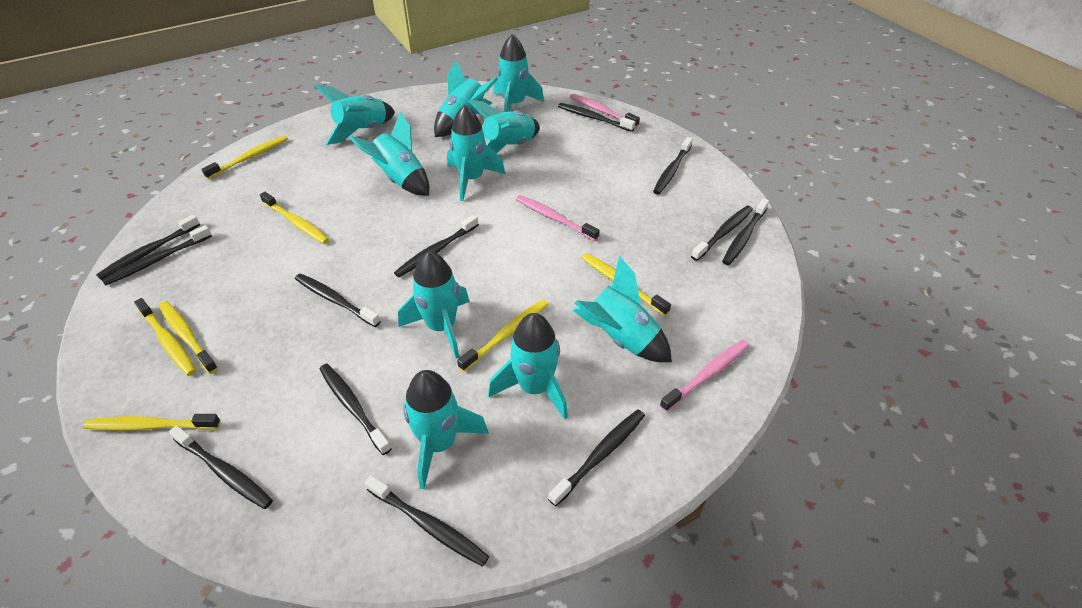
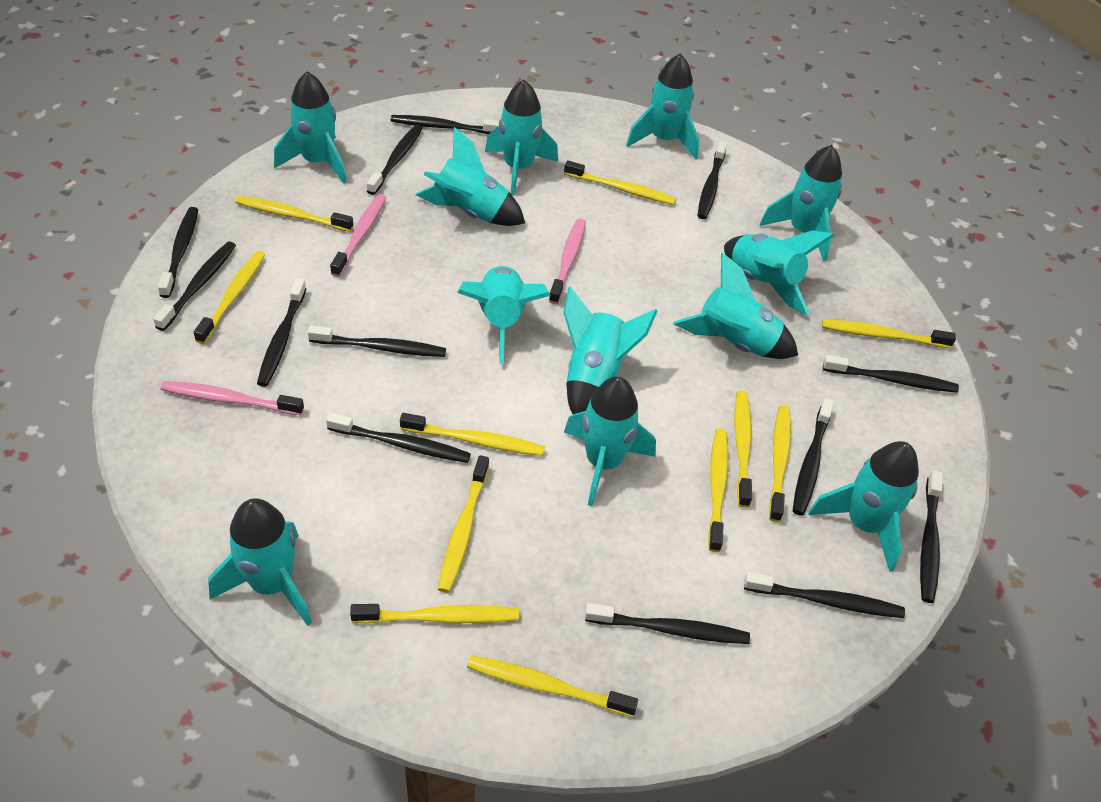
black toothbrush: [96,214,200,280] [102,225,212,286] [169,426,273,509] [295,273,381,327] [320,364,392,455] [365,476,489,567] [394,215,479,277] [548,410,645,506] [558,103,635,132] [653,137,693,194] [691,206,753,261] [722,198,769,265] = 12 -> [153,241,236,331] [158,207,198,298] [257,279,306,387] [308,326,446,357] [326,413,471,463] [367,124,423,195] [391,115,499,134] [585,603,750,644] [698,141,727,219] [744,572,905,618] [793,398,834,516] [823,355,959,393] [920,470,943,603] = 13
turquoise rocket: [315,84,395,145] [349,112,429,196] [398,251,470,358] [403,370,489,489] [434,61,498,137] [447,105,505,201] [468,99,540,153] [488,313,568,419] [494,34,544,112] [572,256,672,362] = 10 -> [208,498,312,626] [274,71,347,184] [416,127,525,226] [457,266,551,364] [485,80,558,195] [563,286,658,414] [564,376,656,506] [626,54,699,160] [673,252,798,359] [724,230,835,316] [760,145,842,261] [808,441,919,572] = 12
yellow toothbrush: [83,414,221,431] [134,298,196,376] [159,301,218,374] [201,135,288,179] [260,192,329,244] [457,299,549,372] [581,253,671,316] = 7 -> [193,251,265,344] [235,196,353,232] [350,604,519,624] [400,413,545,456] [438,455,489,593] [467,655,638,717] [564,160,676,205] [708,429,728,552] [734,391,752,508] [769,405,791,522] [822,319,956,348] = 11

